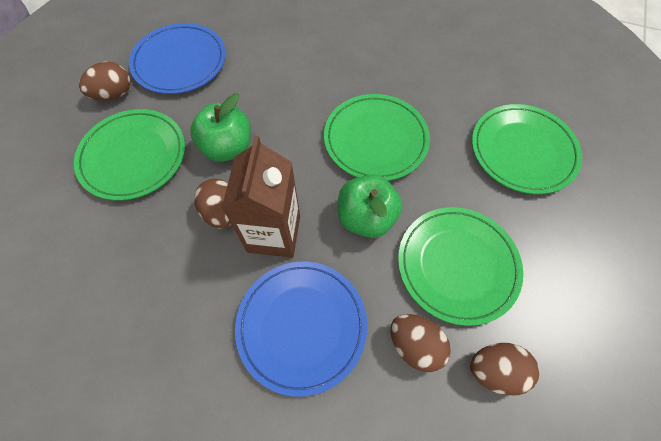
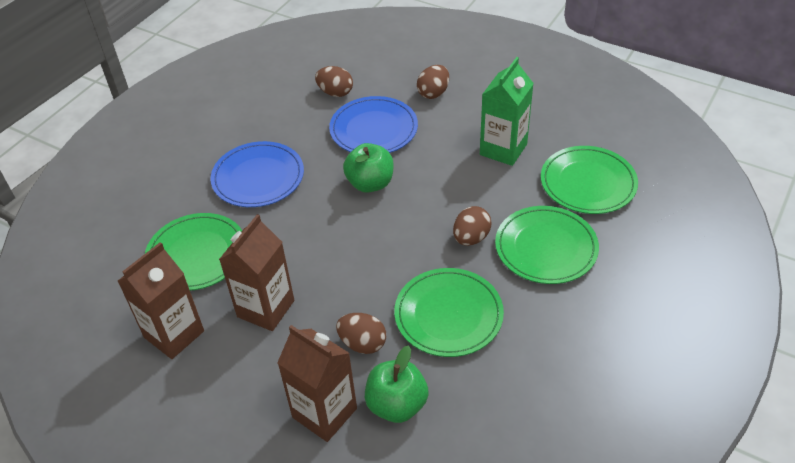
brown carton: [222,136,300,258] = 1 -> [118,242,204,359] [219,214,294,331] [277,325,357,442] = 3
green carton: none = 0 -> [480,57,534,166] = 1

